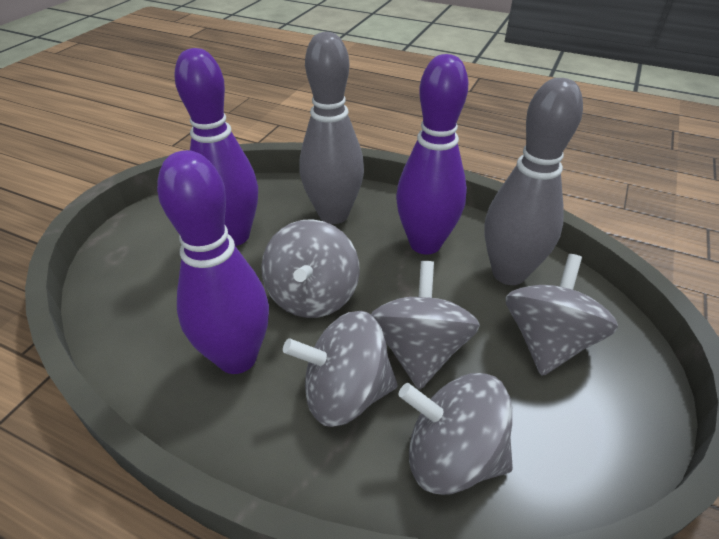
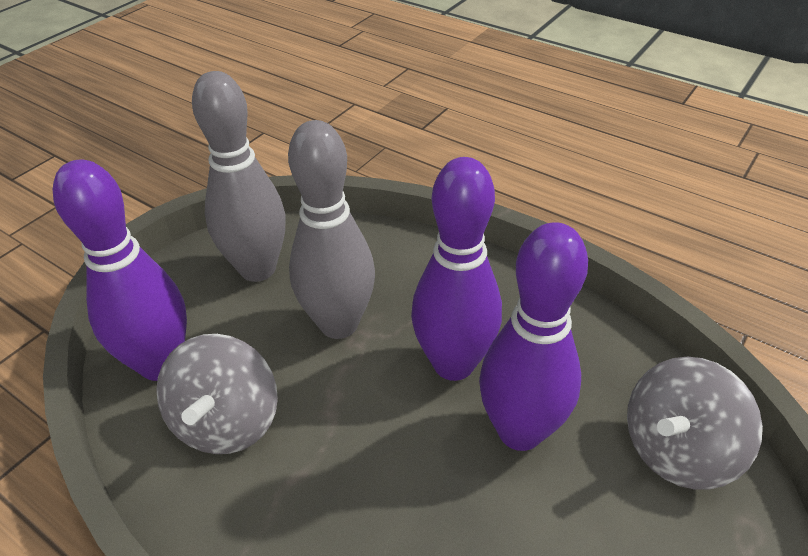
grey spinning top: [261,219,360,318] [283,311,398,427] [371,261,480,390] [398,373,513,495] [505,254,618,376] = 5 -> [156,334,278,454] [627,357,763,490] = 2

